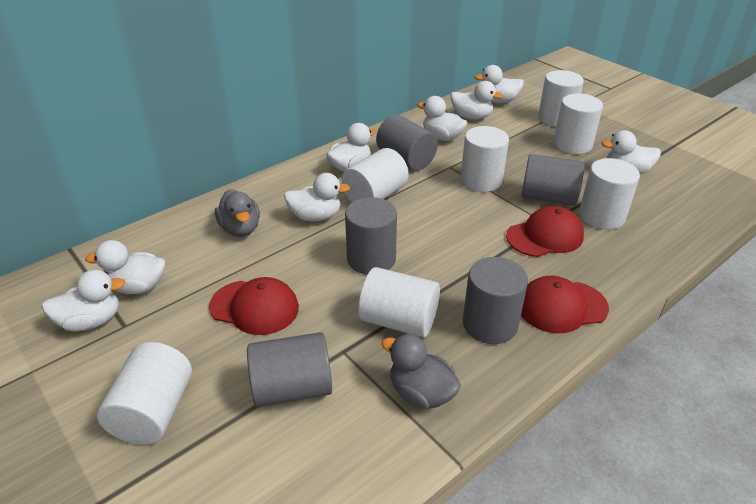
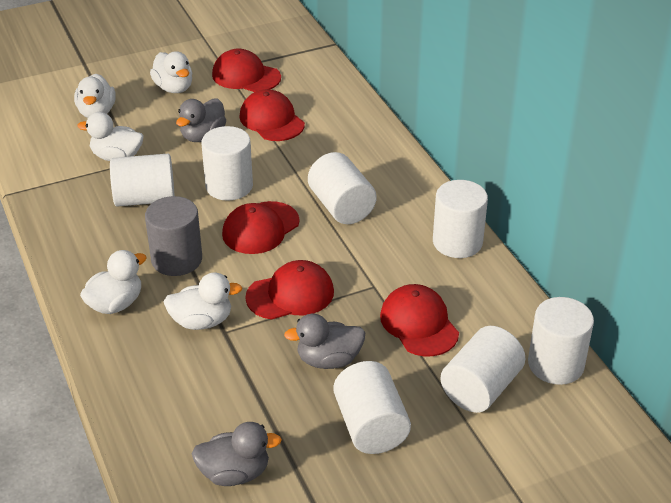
grey cylinder: [247,332,332,407] [345,197,397,275] [376,115,438,170] [463,257,528,344] [522,154,585,206] = 5 -> [145,196,202,276] = 1
grey duck: [215,189,260,237] [381,334,461,409] = 2 -> [176,98,226,142] [191,422,282,486] [284,314,365,369] = 3
red cap: [209,277,299,335] [506,206,584,257] [521,276,609,333] = 3 -> [212,48,281,92] [222,201,300,254] [239,89,305,141] [245,260,334,320] [380,284,459,356] = 5
white duck: [42,270,125,331] [85,240,165,294] [284,173,350,221] [326,123,376,172] [417,96,467,141] [451,81,503,120] [474,65,524,103] [602,130,661,174] = 8 -> [74,74,116,118] [77,112,144,161] [80,250,147,314] [150,51,192,93] [164,272,242,330] = 5

